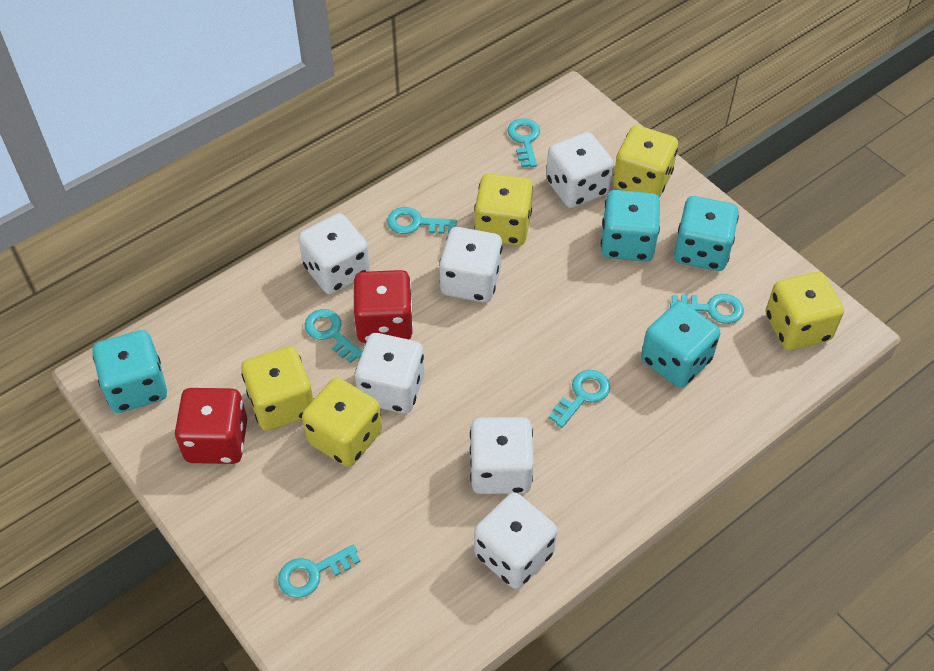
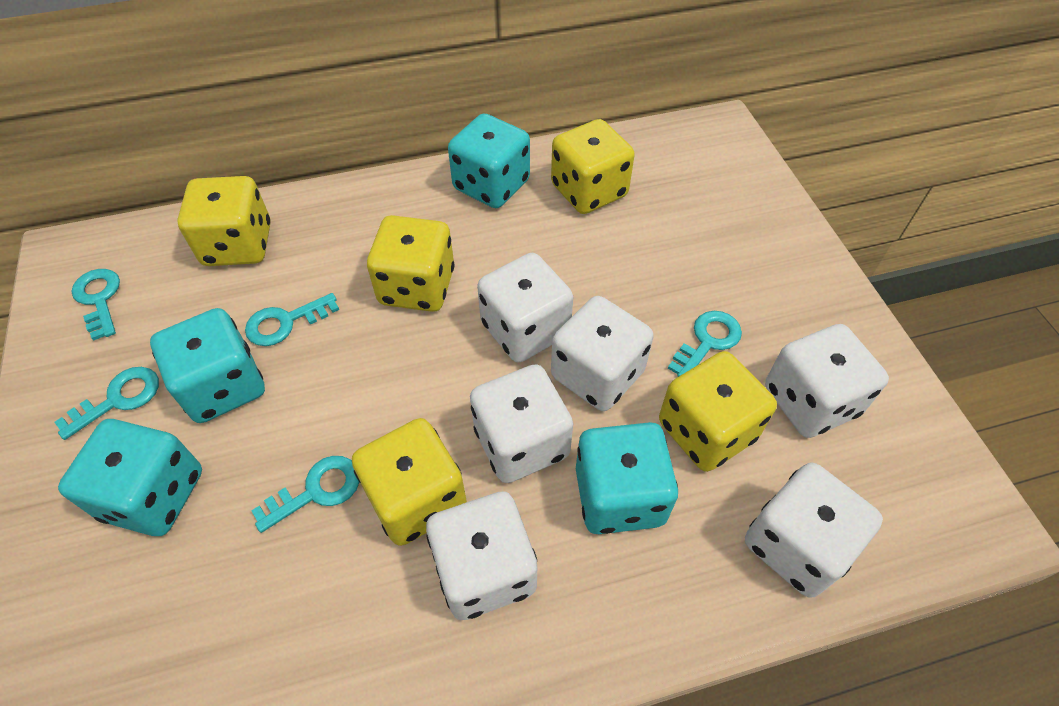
red dice: [175,388,247,464] [353,270,413,343] = 2 -> none = 0
turquoise key: [278,545,360,598] [305,309,363,363] [387,207,457,234] [507,118,540,167] [549,370,610,428] [670,294,744,324] = 6 -> [54,367,159,440] [72,269,120,341] [245,293,339,346] [251,456,359,533] [668,311,742,377] = 5

